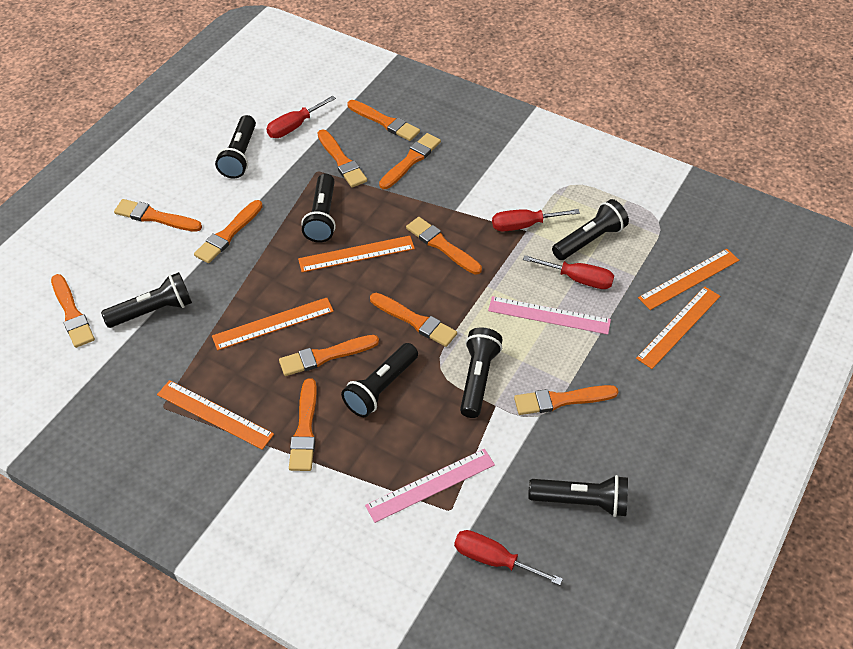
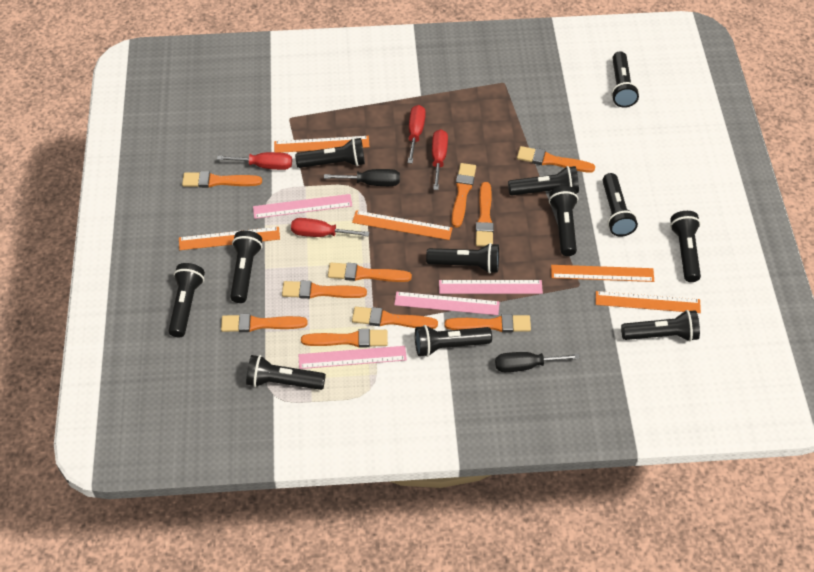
black flashlight: [101,272,192,328] [215,115,256,178] [301,174,336,243] [341,343,418,417] [460,328,503,418] [528,475,628,517] [552,199,629,260] = 7 -> [169,263,205,337] [230,230,262,303] [246,355,326,390] [295,138,365,168] [415,325,492,357] [426,243,499,274] [508,166,579,196] [549,186,578,256] [602,173,638,236] [611,51,639,108] [621,310,700,341] [670,211,701,282] = 12
black screwdriver: none = 0 -> [324,169,400,186] [495,352,580,372] = 2
orange brush: [51,274,95,348] [114,199,202,232] [194,200,263,263] [279,335,379,376] [289,378,317,471] [317,129,367,187] [347,100,420,141] [370,293,457,347] [379,133,441,189] [406,217,482,275] [514,385,619,415] = 11 -> [182,171,262,188] [221,314,308,332] [282,281,367,299] [301,329,388,347] [328,263,412,282] [352,307,438,329] [445,314,531,332] [451,163,476,228] [476,182,494,246] [517,146,595,172] = 10
pink ruler: [365,449,495,523] [488,296,611,335] = 2 -> [253,194,352,219] [299,346,407,369] [394,292,500,315] [439,280,543,294] = 4

